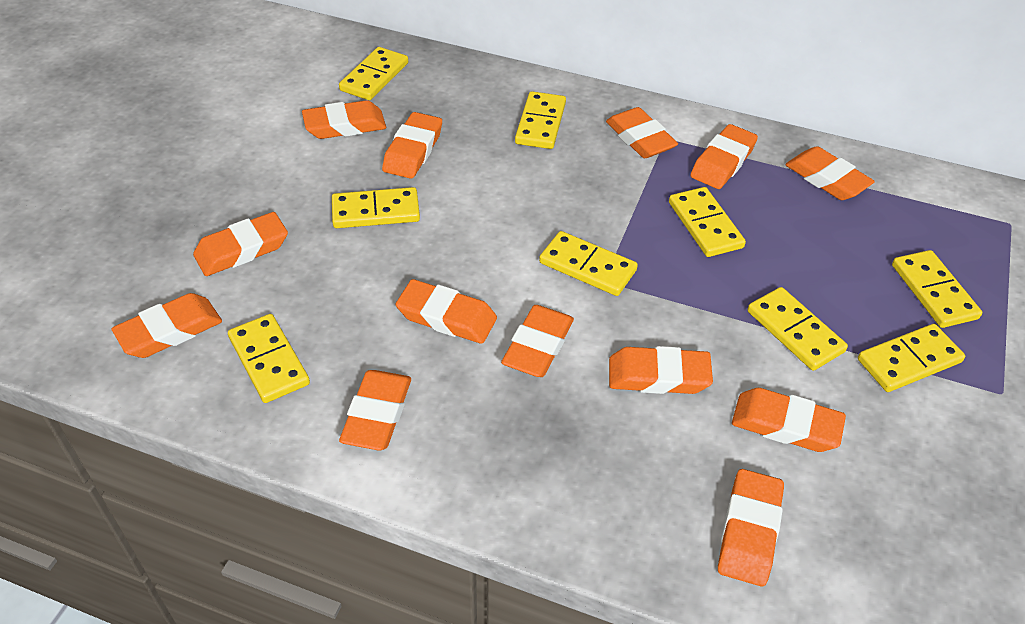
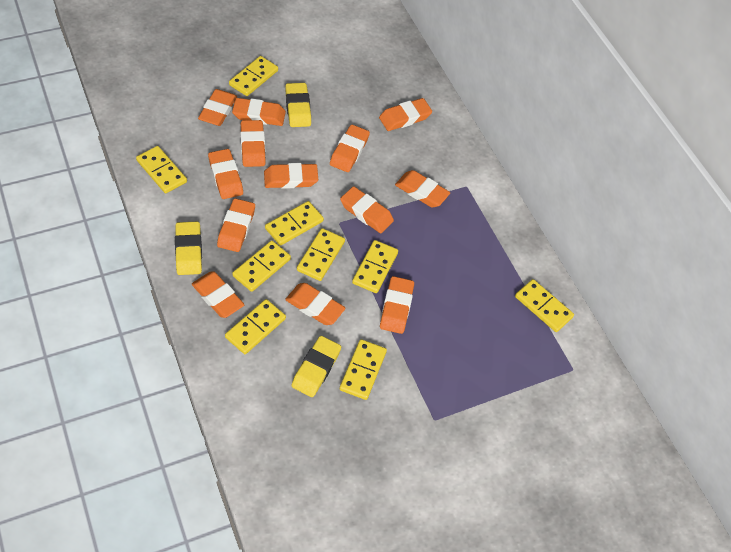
yellow eraser: none = 0 -> [175,222,202,275] [285,83,311,127] [292,336,341,397] = 3

